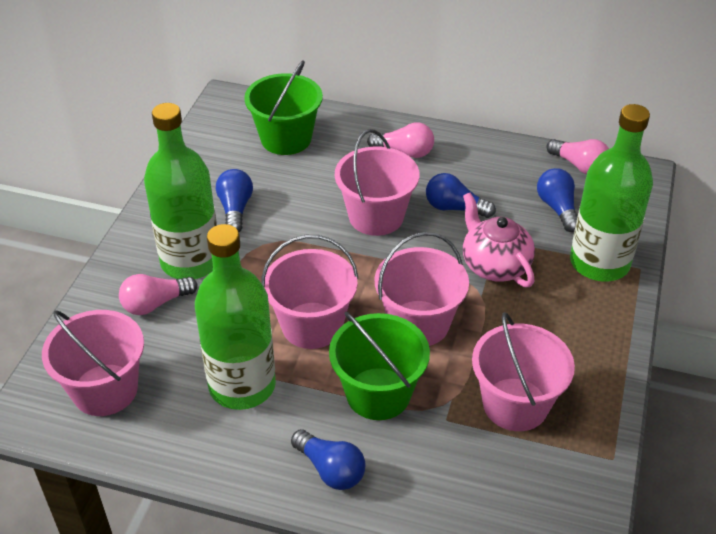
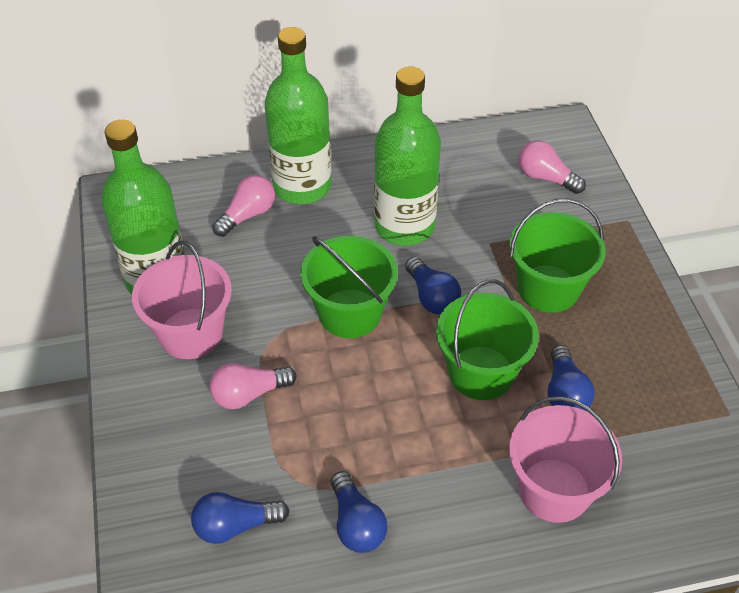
green bucket: [244,60,323,155] [329,312,430,420] = 2 -> [301,236,398,338] [436,279,539,400] [509,199,606,313] = 3
pink bucket: [42,310,144,416] [261,235,358,349] [335,129,419,236] [375,232,469,346] [472,312,575,431] = 5 -> [132,241,232,359] [509,396,622,523] = 2
pink teapot: [463,193,535,287] = 1 -> none = 0

